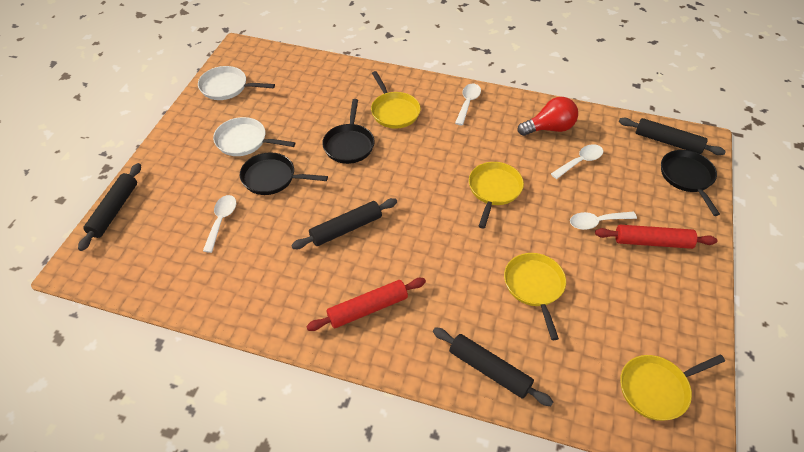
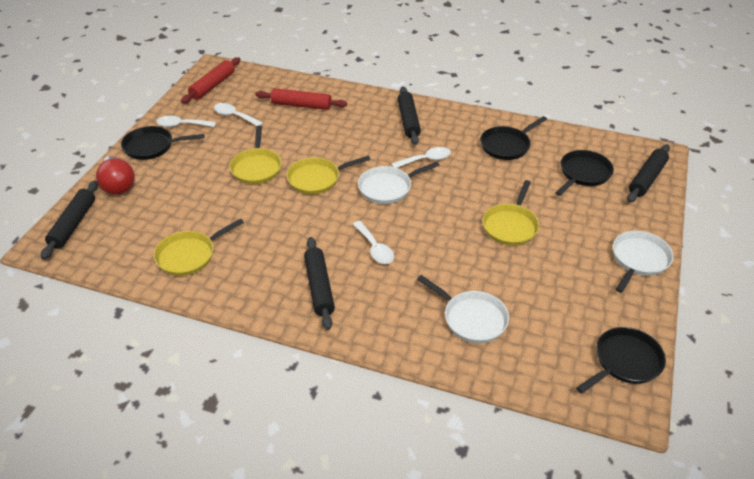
black pan: [240,152,328,195] [322,99,375,164] [661,150,720,216] = 3 -> [121,126,205,160] [480,116,547,160] [555,150,614,196] [576,327,666,394] = 4
white pan: [198,66,275,100] [213,117,295,156] = 2 -> [358,162,440,204] [417,275,509,343] [613,231,673,293] = 3

